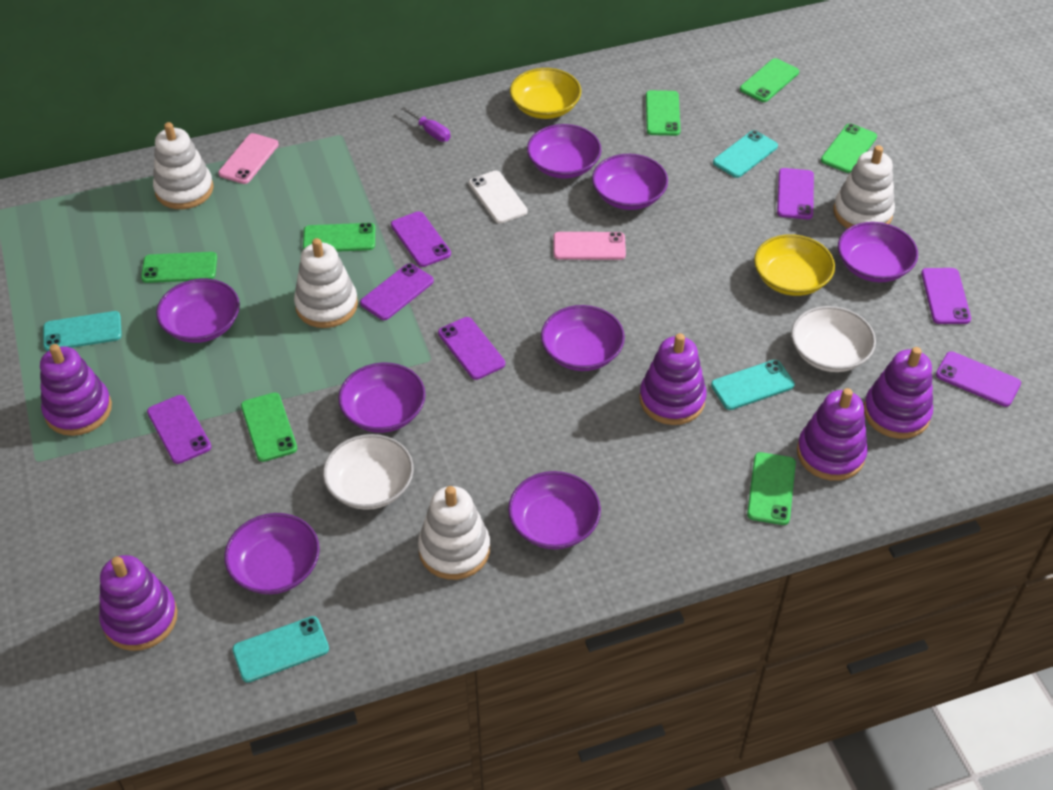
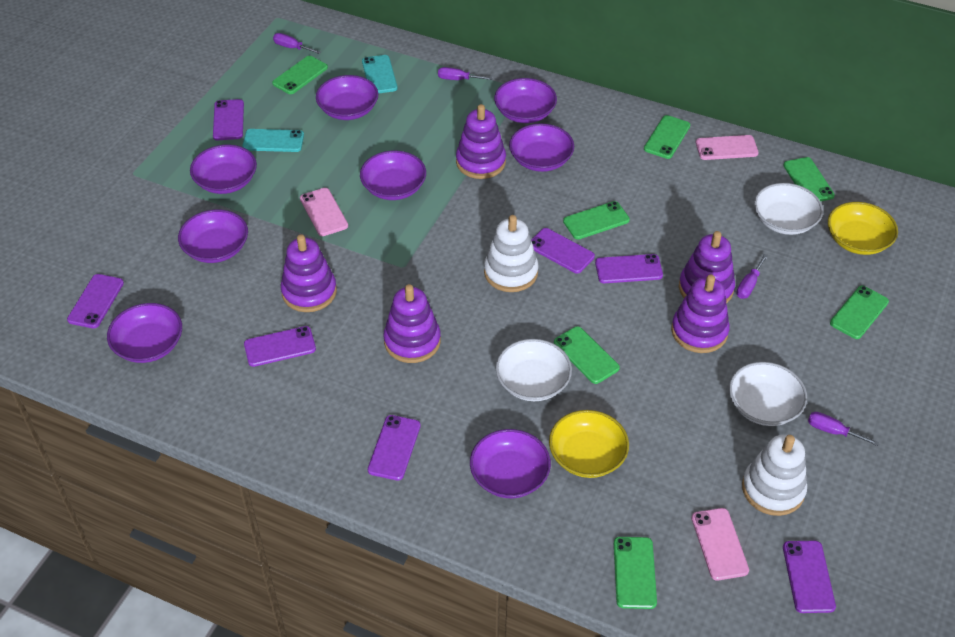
pink phone: [218,133,279,184] [553,232,626,260] = 2 -> [300,188,348,236] [691,508,749,581] [696,135,759,160] = 3
purple screwdriver: [402,107,451,142] = 1 -> [273,33,321,54] [438,67,493,80] [736,254,768,299] [808,412,879,446] = 4
turquoise phone: [43,311,122,351] [232,616,329,683] [711,360,795,410] [713,130,778,178] = 4 -> [242,129,304,152] [362,55,397,94] = 2
white bowl: [323,434,414,510] [791,306,876,372] = 2 -> [496,339,572,401] [729,362,807,426] [754,183,823,235] = 3
white phone: [469,171,528,224] = 1 -> none = 0
white stacking toy: [153,122,214,209] [294,238,358,328] [418,486,490,580] [833,145,895,228] = 4 -> [484,215,539,292] [742,434,807,516] = 2

